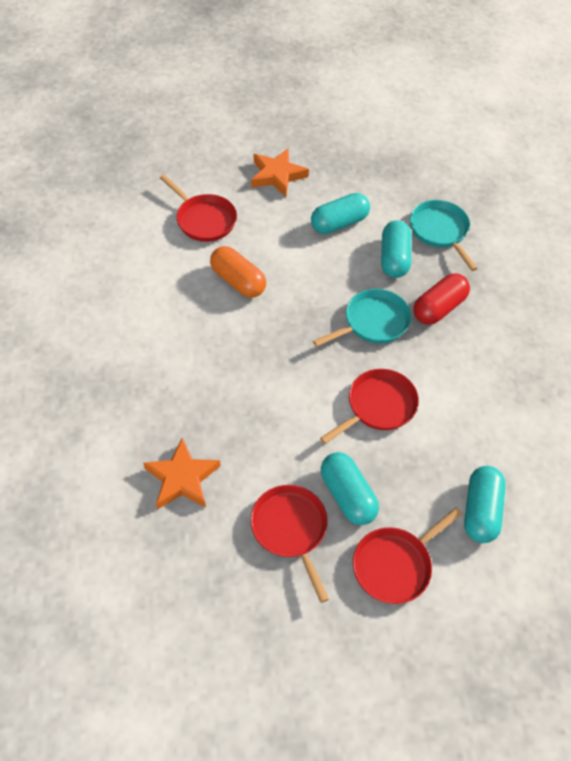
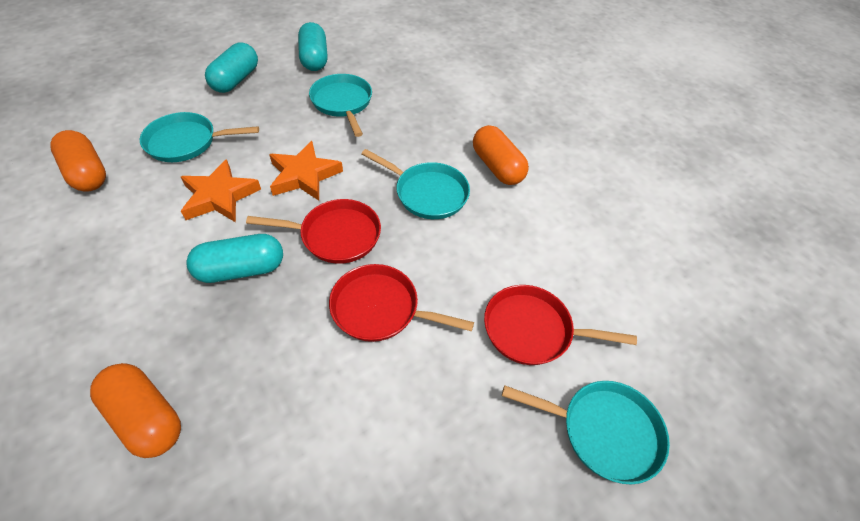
orange capsule: [210,246,266,298] = 1 -> [50,130,106,192] [90,363,181,458] [473,125,529,185] = 3
red capsule: [414,273,470,325] = 1 -> none = 0
red pan: [160,175,237,242] [250,485,329,603] [320,369,419,444] [353,508,462,604] = 4 -> [246,199,381,264] [329,264,474,342] [484,285,637,365] = 3
turquoise capsule: [311,193,370,234] [321,452,379,525] [381,220,411,278] [464,466,506,543] = 4 -> [186,234,283,283] [205,43,258,93] [298,22,328,71] = 3
turquoise pan: [313,289,411,347] [410,200,478,271] = 2 -> [140,112,259,162] [309,74,372,137] [361,149,470,219] [502,381,670,484] = 4

